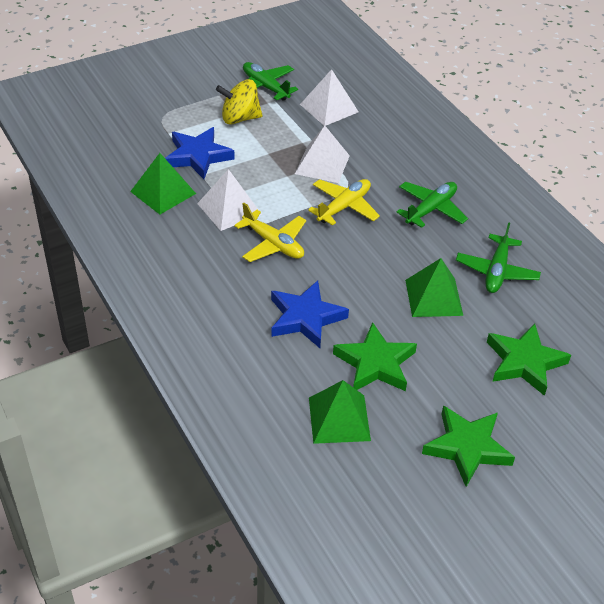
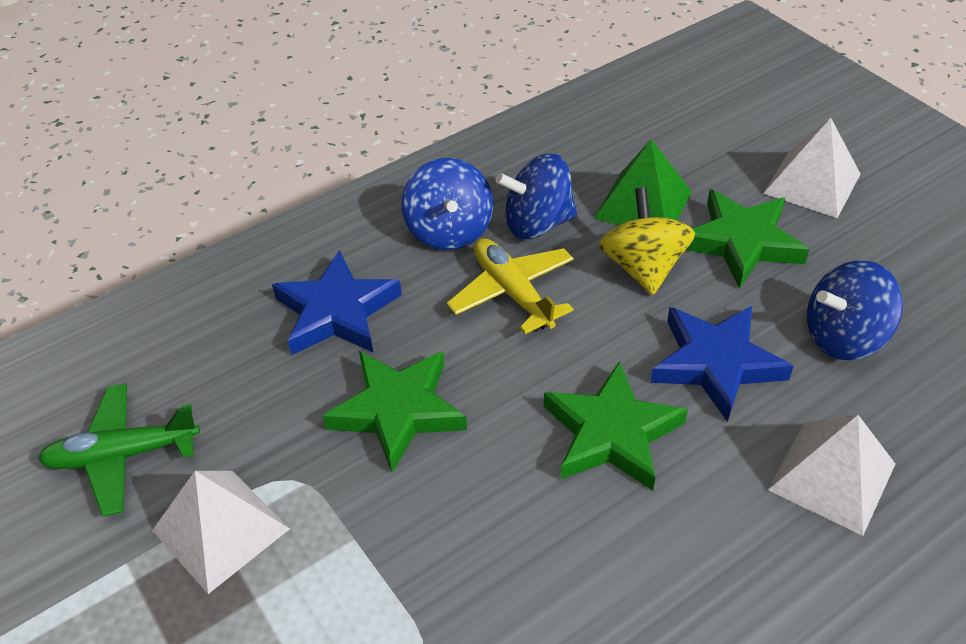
blue spinning top: none = 0 -> [402,158,493,250] [495,153,577,239] [807,260,903,360] = 3
green plane: [243,62,298,101] [396,182,468,228] [456,222,541,293] = 3 -> [38,383,200,516] = 1
green pyramid: [130,153,196,214] [309,380,371,444] [405,258,463,317] = 3 -> [594,139,692,225] = 1
yellow plane: [234,203,306,262] [308,179,380,226] = 2 -> [447,238,574,334] = 1

